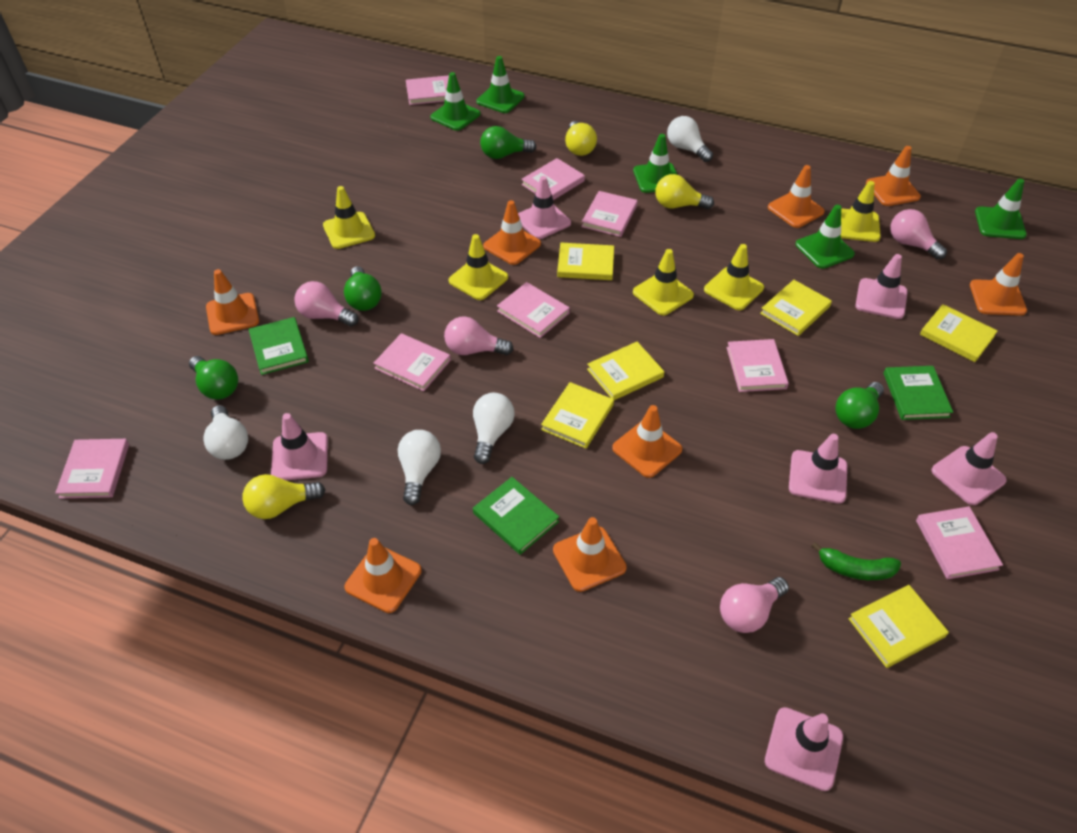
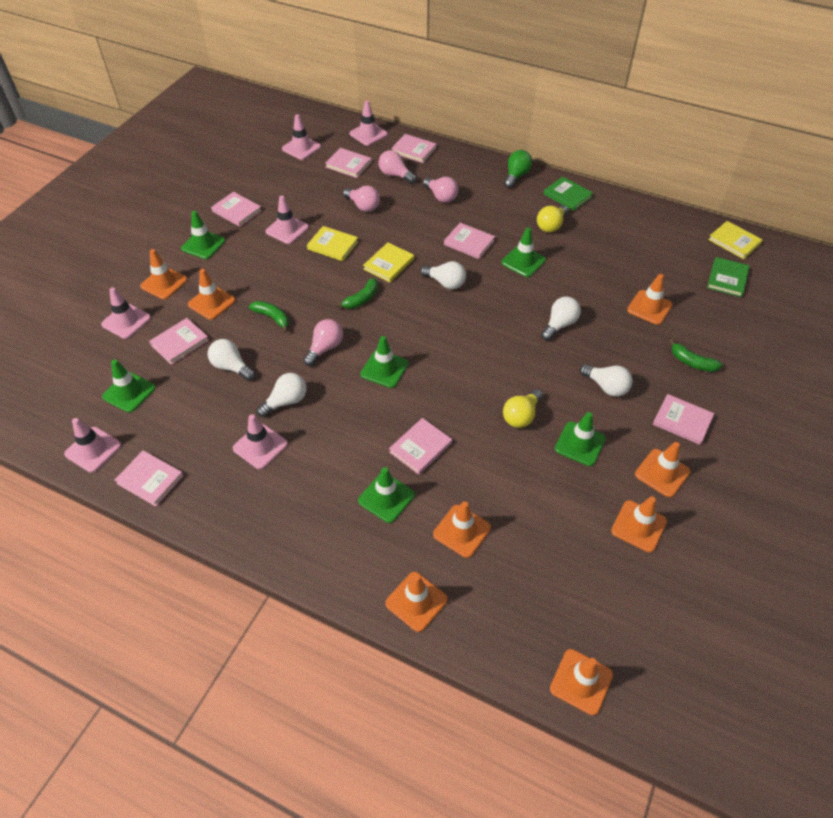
green banana: [812,542,901,580] = 1 -> [249,301,289,333] [336,278,378,309] [669,339,723,372] = 3
green book: [249,317,309,375] [473,477,559,555] [884,366,953,420] = 3 -> [544,177,593,211] [707,257,750,297] = 2
green light bulb: [189,356,238,400] [344,266,382,311] [480,126,536,159] [835,382,884,429] = 4 -> [504,150,532,188] = 1
green traffic cone: [430,72,480,131] [476,56,525,113] [633,134,677,193] [795,205,855,269] [975,179,1027,239] = 5 -> [102,360,156,413] [181,211,225,259] [358,467,415,523] [360,336,409,388] [502,227,546,277] [555,412,606,466] = 6
white light bulb: [203,405,248,460] [398,430,441,505] [473,393,515,464] [667,116,713,162] = 4 -> [208,339,255,381] [257,373,306,417] [420,261,466,290] [541,296,581,341] [580,364,633,397] = 5
yellow book: [541,382,614,448] [557,243,614,280] [587,342,664,400] [760,280,832,336] [848,585,949,668] [920,304,997,362] = 6 -> [307,226,358,261] [363,242,414,283] [708,221,763,259] = 3
yellow light bulb: [243,474,326,519] [565,121,597,156] [655,174,714,209] = 3 -> [503,389,543,428] [537,205,568,232] = 2
yellow traffic cone: [323,186,375,249] [449,234,508,300] [633,249,694,315] [704,244,764,310] [841,181,881,242] = 5 -> none = 0

